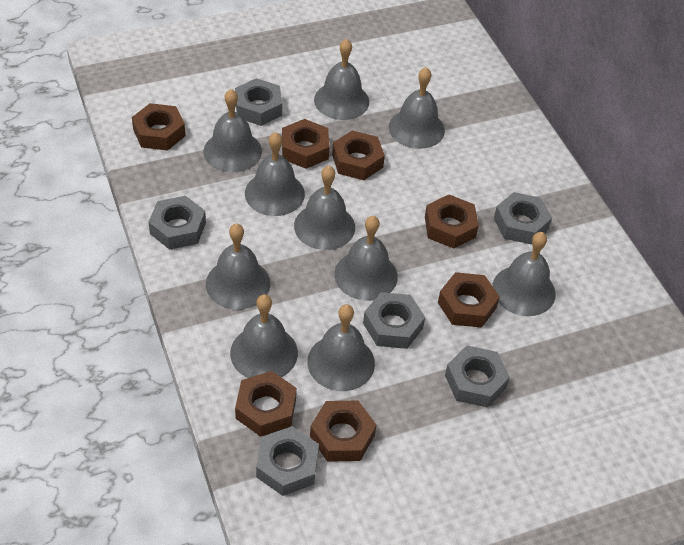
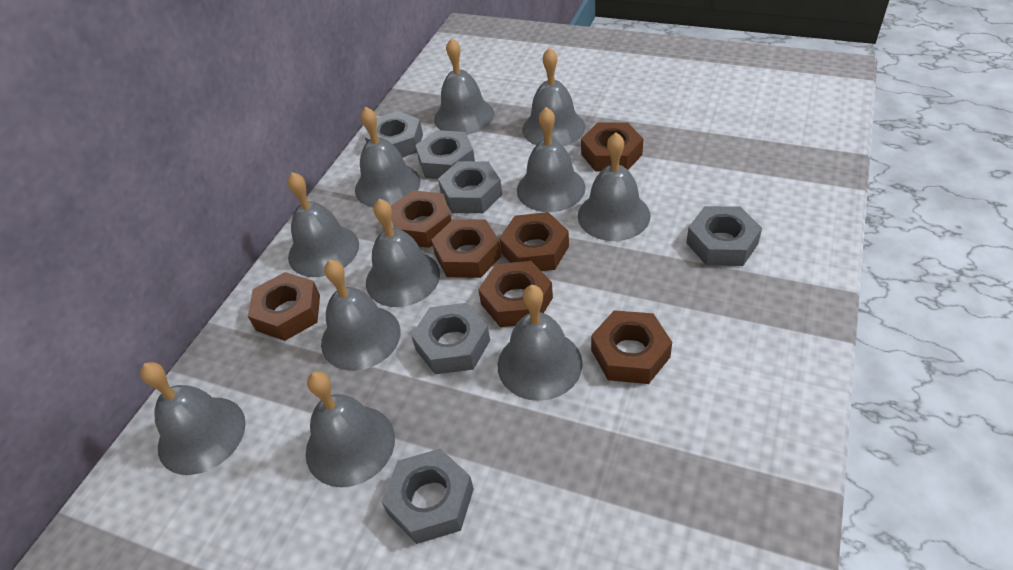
grey bell: [204,89,262,172] [206,223,270,310] [230,294,298,378] [245,132,305,216] [294,166,355,250] [307,304,375,391] [314,39,369,120] [334,216,398,301] [389,67,445,149] [493,232,556,316] = 10 -> [140,362,246,475] [288,172,359,277] [306,371,395,487] [321,260,400,371] [355,107,421,208] [366,199,440,307] [434,38,494,135] [498,285,583,401] [517,107,585,212] [522,47,585,146] [578,133,650,241] = 11

